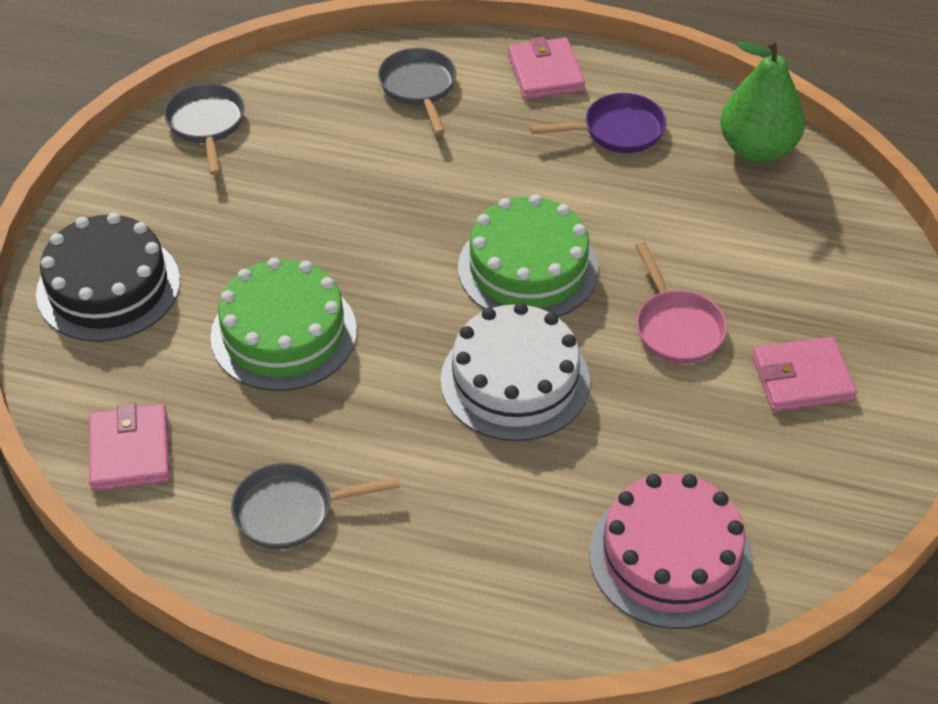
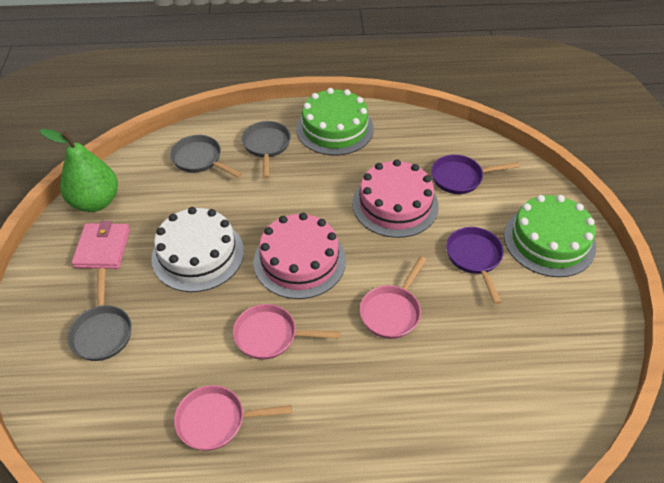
black cake: [36,212,180,342] = 1 -> none = 0
pink cake: [589,473,753,629] = 1 -> [254,213,346,299] [352,159,439,238] = 2
pink pan: [636,242,727,364] = 1 -> [174,385,292,451] [233,304,340,360] [360,256,427,339] = 3
pink wallet: [89,403,170,491] [508,37,585,100] [752,337,857,412] = 3 -> [72,221,130,269] = 1
purple pan: [530,93,666,153] = 1 -> [431,154,520,194] [446,227,504,304] = 2

